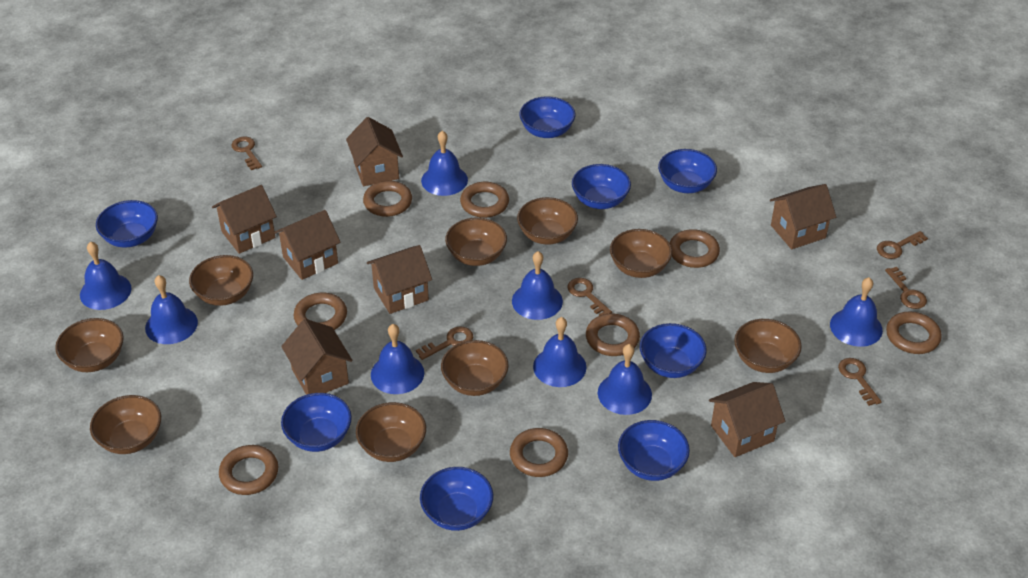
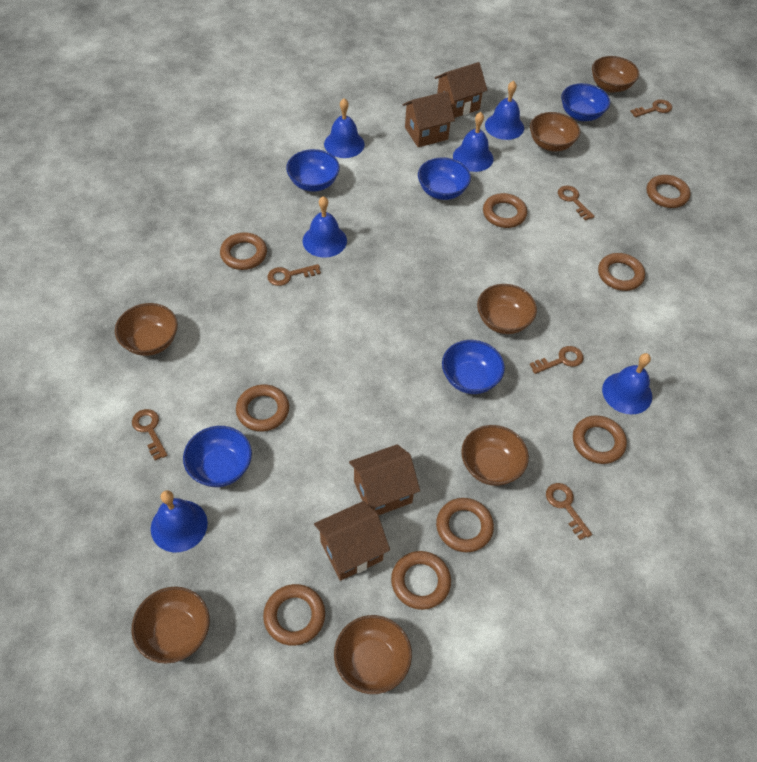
blue bell: [80,241,132,310] [145,275,198,344] [371,324,424,394] [421,131,468,196] [512,251,563,320] [533,317,587,387] [598,344,652,415] [830,277,883,347] = 8 -> [151,490,208,552] [303,196,347,258] [324,98,365,158] [453,112,493,172] [485,81,524,140] [602,353,652,414] = 6
blue bowl: [96,200,158,248] [281,393,352,452] [420,467,493,531] [519,96,575,138] [572,164,631,209] [618,420,690,481] [640,323,707,378] [658,149,717,193] = 8 -> [183,426,252,487] [286,149,340,192] [418,157,471,200] [442,340,505,394] [561,83,610,121] = 5
brown bowl: [55,318,124,372] [90,395,161,454] [189,255,253,306] [356,402,426,462] [441,340,509,396] [445,218,507,266] [517,197,578,245] [610,229,672,278] [734,319,802,373] = 9 -> [115,303,178,356] [132,587,210,664] [334,615,412,694] [461,425,529,486] [477,284,537,334] [530,112,580,151] [592,56,639,93] = 7
brown house: [212,185,277,254] [274,210,340,280] [281,319,353,395] [346,117,403,186] [367,245,432,314] [709,382,785,457] [770,184,836,249] = 7 -> [314,501,390,581] [349,444,420,515] [402,91,455,147] [435,62,487,118] = 4
brown ring: [219,445,279,495] [294,293,347,330] [363,181,412,217] [460,182,509,218] [510,428,568,477] [586,314,640,356] [670,229,720,268] [886,312,942,354] = 8 -> [220,232,267,270] [236,384,289,432] [263,584,325,646] [391,551,451,610] [436,498,494,552] [483,193,527,228] [573,415,627,464] [598,253,645,291] [647,175,691,208] = 9

